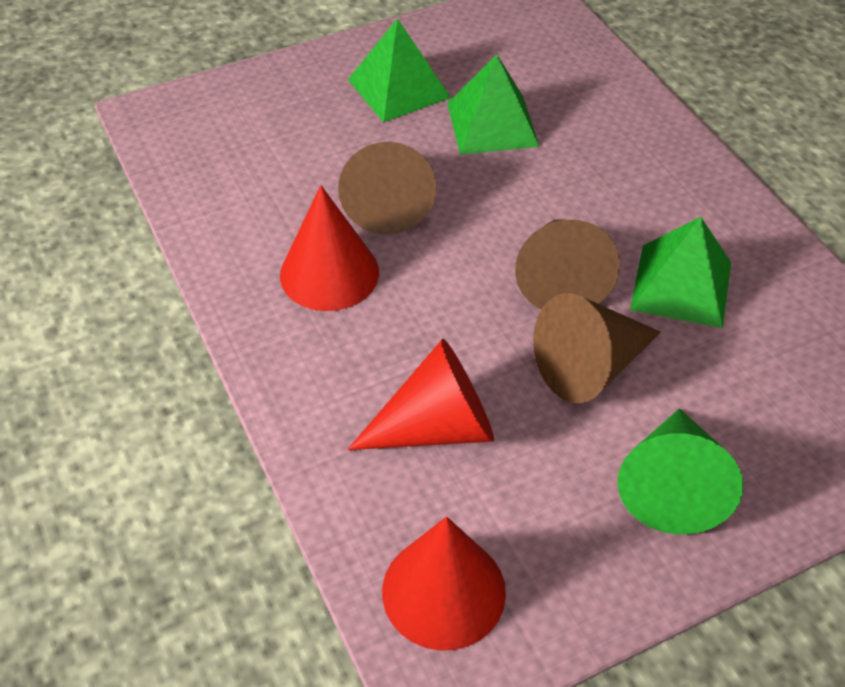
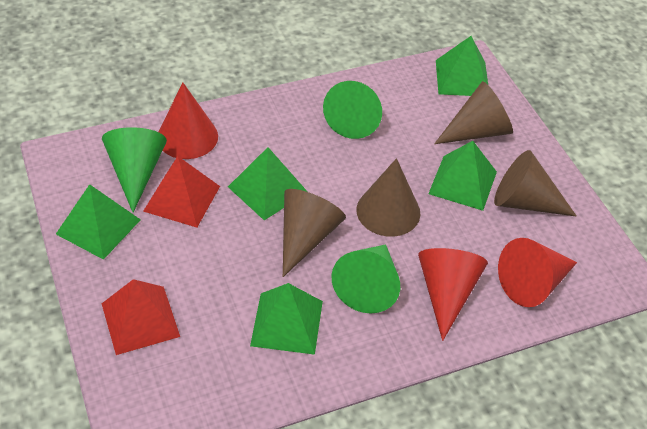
brown cone: [338,142,436,235] [515,220,620,309] [533,293,661,403] = 3 -> [283,189,346,277] [356,158,421,237] [434,81,513,144] [494,150,577,217] = 4
green cone: [617,408,743,534] = 1 -> [102,127,167,212] [323,81,382,139] [331,244,400,313] = 3
green pyramid: [348,18,451,123] [447,55,539,155] [630,217,731,328] = 3 -> [56,184,141,260] [228,147,308,220] [250,283,323,355] [428,141,497,211] [436,36,488,96] = 5
red pyramid: none = 0 -> [102,279,180,355] [143,156,220,228] = 2

